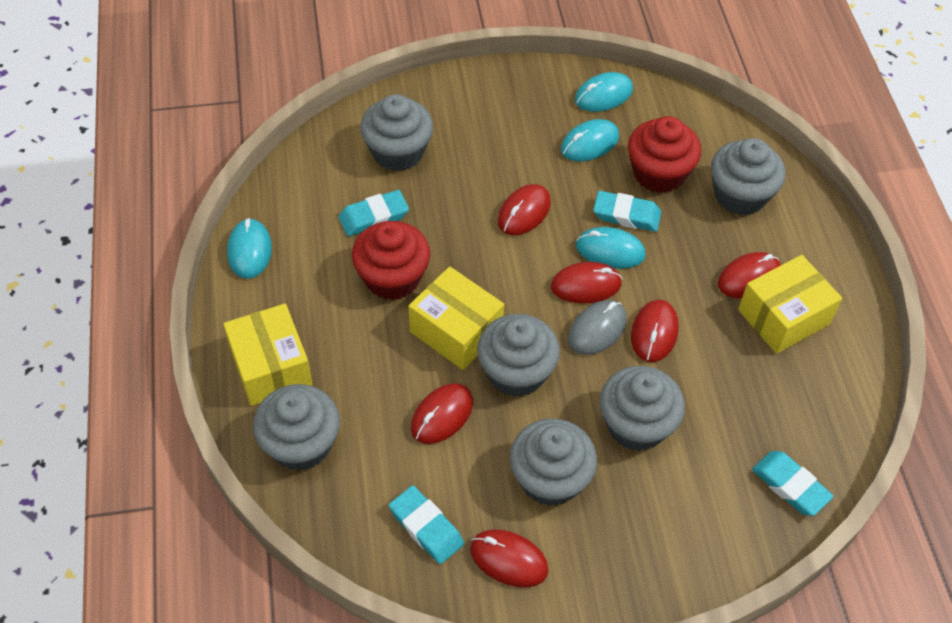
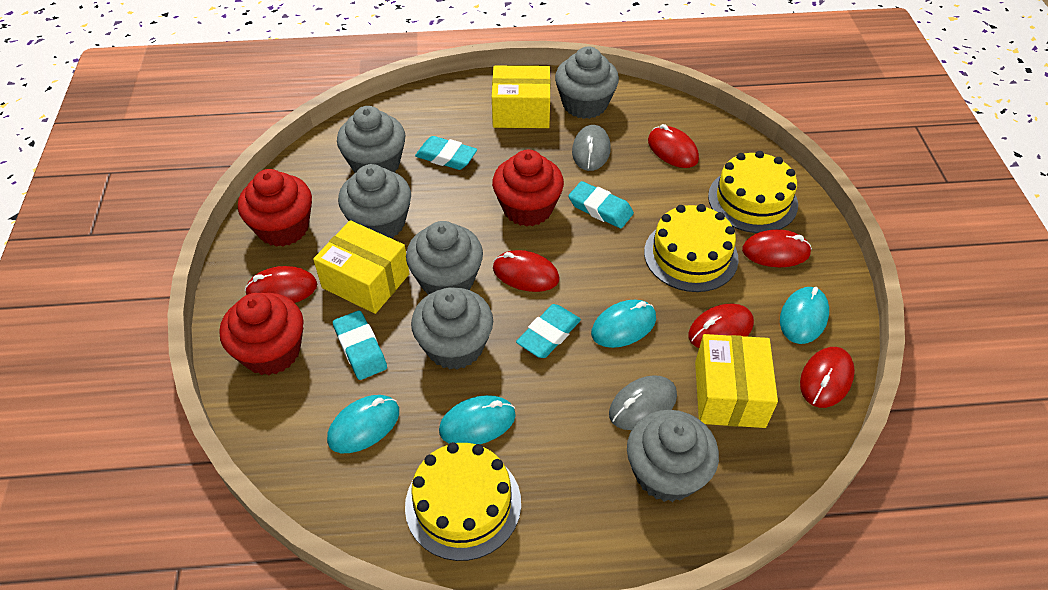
grey mouse: [568,300,627,355] = 1 -> [572,125,611,171] [609,375,677,430] = 2
red cupcake: [352,221,430,300] [628,116,701,193] = 2 -> [219,293,304,375] [238,169,312,247] [492,150,564,227] = 3
yellow cake: none = 0 -> [405,442,521,561] [644,204,739,292] [708,151,798,233] = 3

